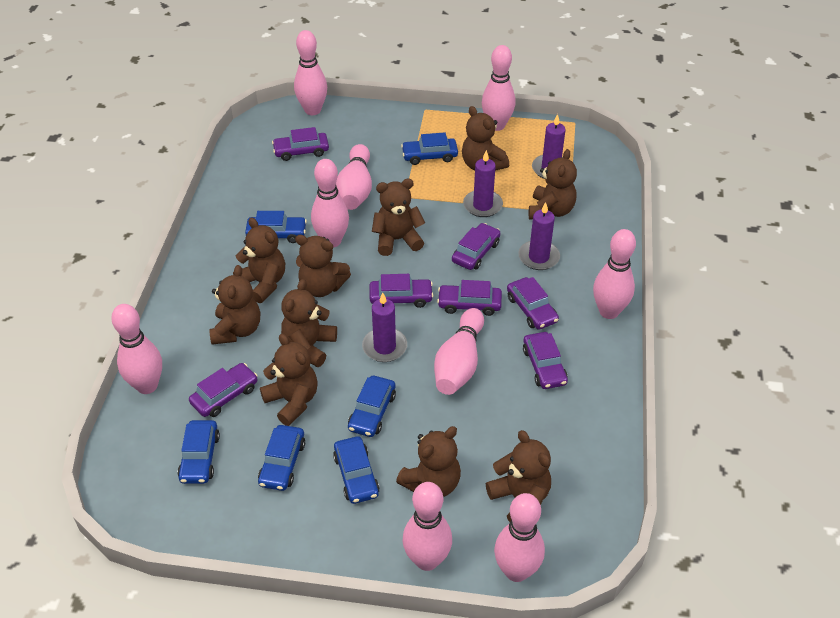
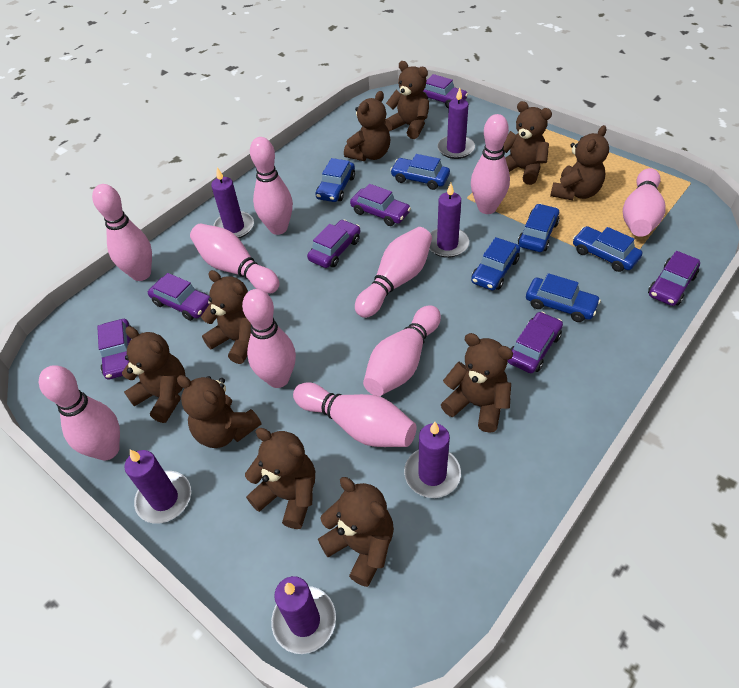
pink bowling pin: [111,304,162,394] [294,30,327,115] [311,159,349,247] [336,144,372,210] [403,482,452,571] [434,308,484,395] [482,45,515,131] [494,493,545,582] [593,229,636,319] = 9 -> [39,365,120,460] [92,184,152,281] [190,224,279,294] [242,289,296,388] [250,137,293,235] [293,382,417,447] [355,227,432,318] [363,305,441,396] [471,114,510,214] [623,168,666,237] = 10
purple candle: [362,293,407,362] [463,150,503,217] [518,202,560,270] [532,114,566,179] = 4 -> [124,449,191,524] [211,167,254,238] [271,576,336,654] [404,422,461,498] [429,183,469,258] [437,88,475,159] = 6

